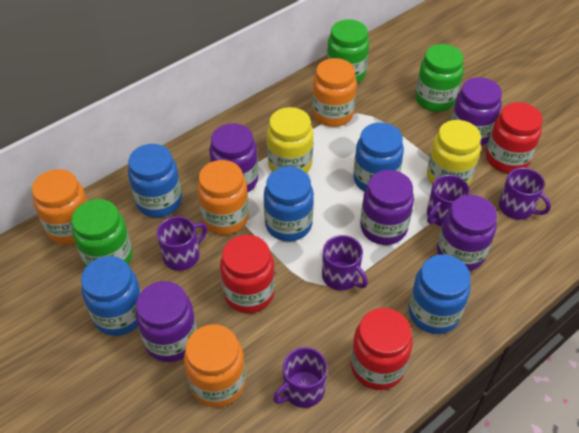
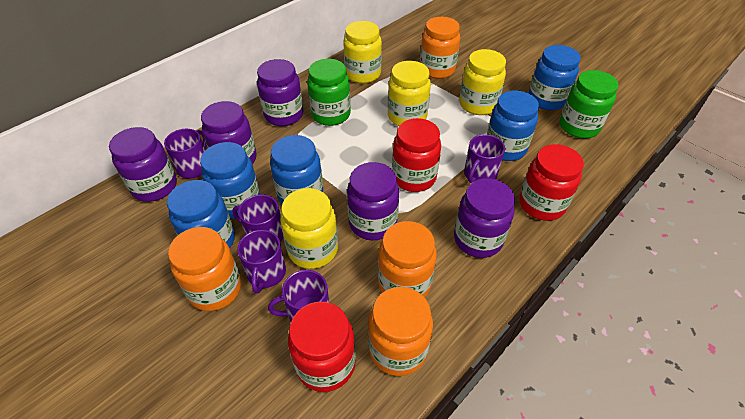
green jar: [72,199,133,267] [327,19,369,83] [415,44,464,112] = 3 -> [307,59,351,126] [560,70,618,139] = 2
yellow jar: [267,107,313,173] [427,120,481,186] = 2 -> [280,188,338,269] [343,21,382,84] [388,61,431,126] [459,49,506,115] = 4

